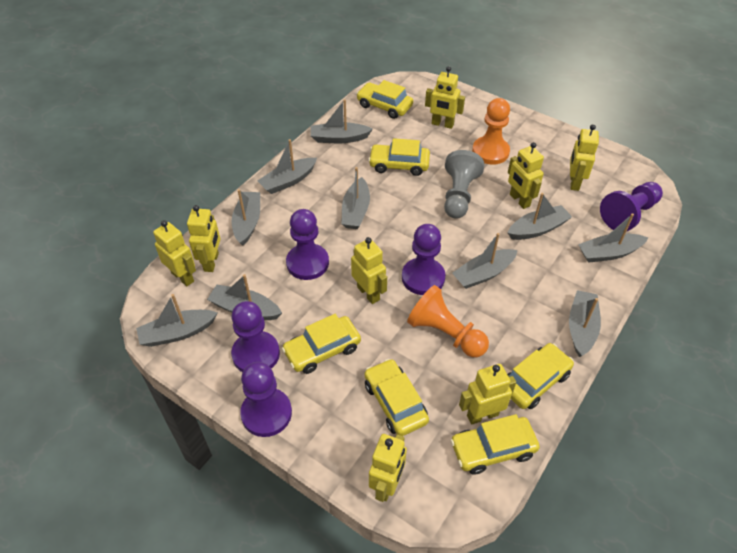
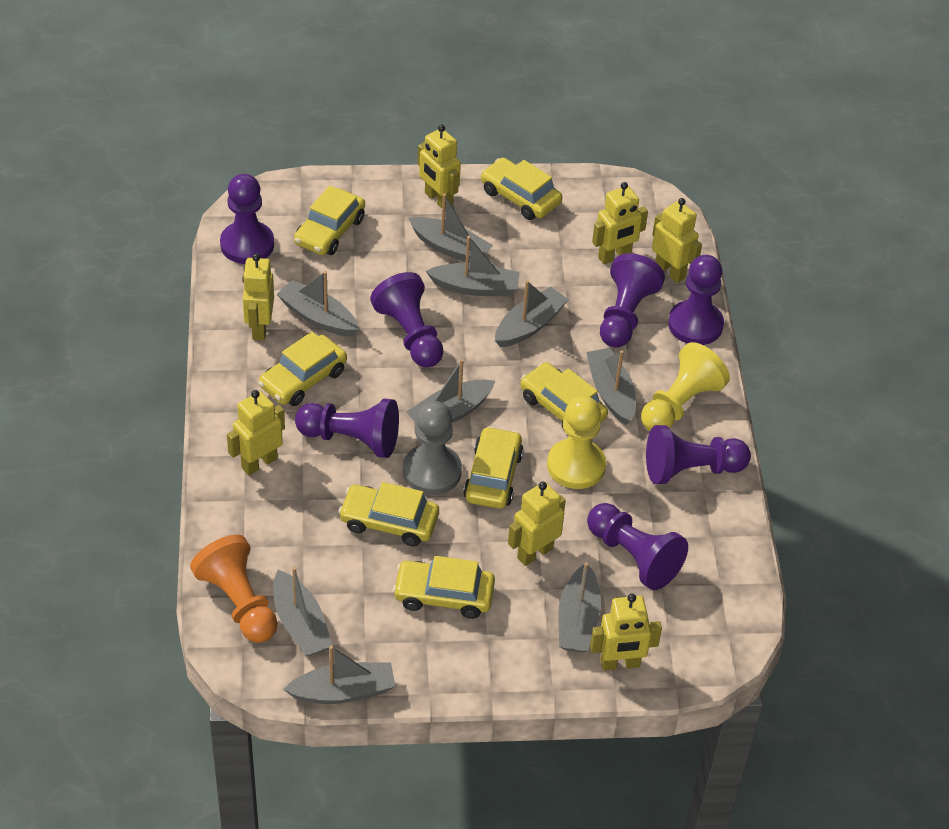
grey boat: [136,294,218,347] [207,274,282,320] [231,189,260,246] [257,139,317,194] [311,99,373,143] [341,167,370,229] [452,233,518,289] [508,193,572,240] [569,290,601,357] [578,213,648,263] = 10 -> [273,567,333,656] [277,271,359,337] [283,646,396,704] [407,359,495,423] [408,193,493,263] [426,236,520,296] [495,280,569,347] [558,562,601,653] [586,348,636,425] = 9
orange pawn: [407,285,489,357] [472,98,510,165] = 2 -> [190,535,278,643] = 1
purple pawn: [231,301,280,372] [240,362,292,437] [286,209,329,280] [402,224,445,295] [600,182,663,231] = 5 -> [220,174,274,264] [295,398,399,458] [370,272,444,368] [587,503,688,590] [600,253,665,348] [646,425,751,484] [668,255,724,345] = 7
yellow car: [282,314,361,374] [356,80,413,119] [364,359,429,436] [368,138,430,176] [451,414,540,475] [507,343,574,409] = 6 -> [258,332,347,406] [294,185,365,255] [338,482,439,546] [393,556,495,619] [463,426,524,509] [481,158,562,220] [521,362,608,432] = 7
yellow pawn: none = 0 -> [547,396,606,489] [641,342,730,431] = 2
yellow robot: [153,220,196,286] [187,205,220,272] [351,237,387,304] [369,434,407,502] [425,66,465,129] [459,364,516,425] [508,142,544,209] [570,124,599,191] = 8 -> [227,390,285,475] [242,254,274,341] [418,125,461,209] [508,482,566,566] [590,593,662,671] [592,182,648,264] [652,198,702,283] = 7

